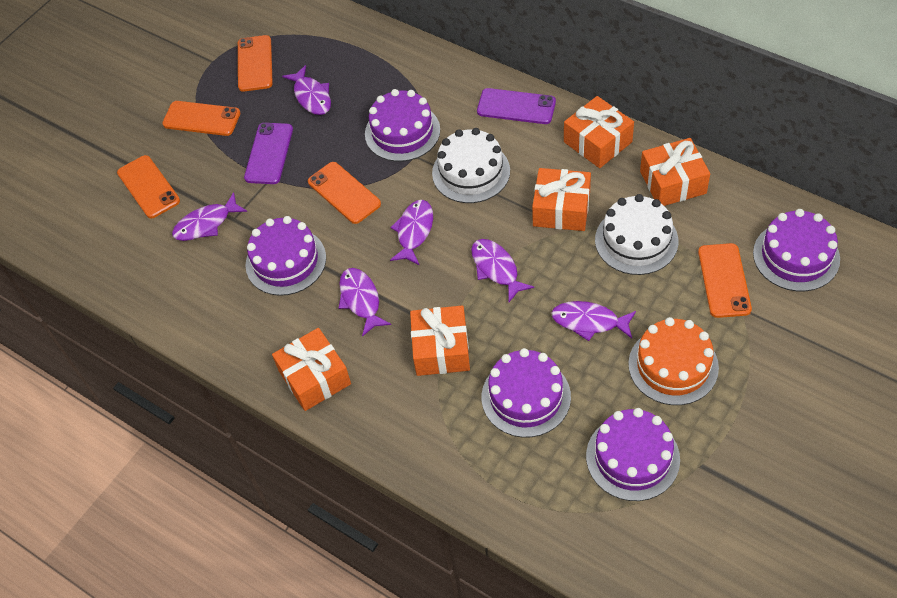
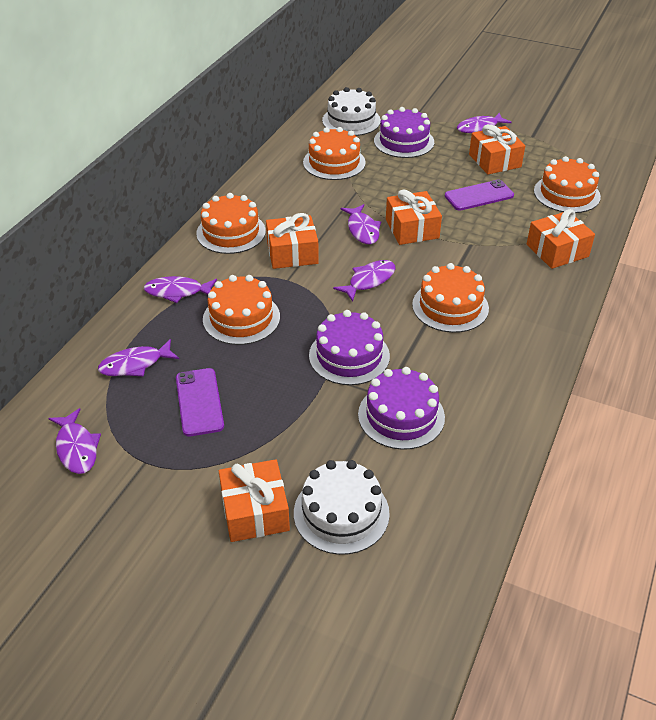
orange cake: [628,317,719,405] = 1 -> [196,193,266,254] [203,275,280,345] [303,127,366,180] [412,263,489,333] [534,156,601,213] = 5
orange phone: [117,155,180,218] [162,101,240,136] [238,35,273,92] [308,162,381,224] [698,243,752,318] = 5 -> none = 0
purple cake: [245,216,326,296] [365,89,440,162] [482,348,571,437] [586,408,680,501] [753,209,840,291] = 5 -> [309,310,390,385] [358,367,445,450] [374,107,434,158] = 3

